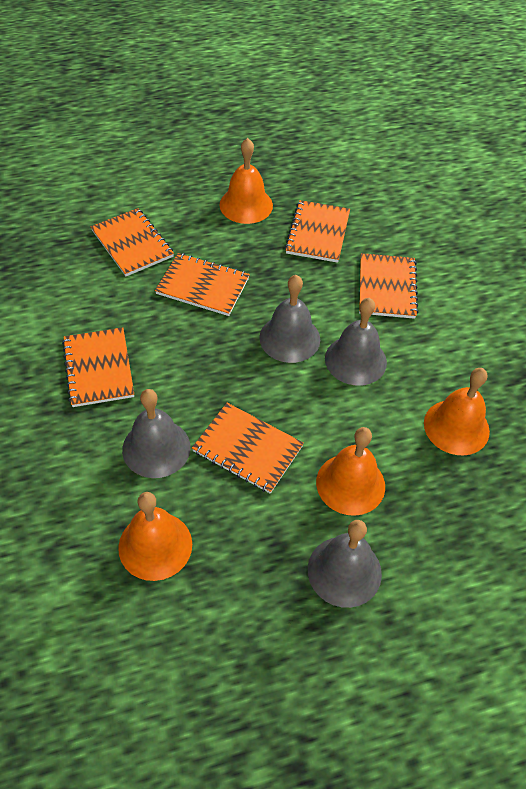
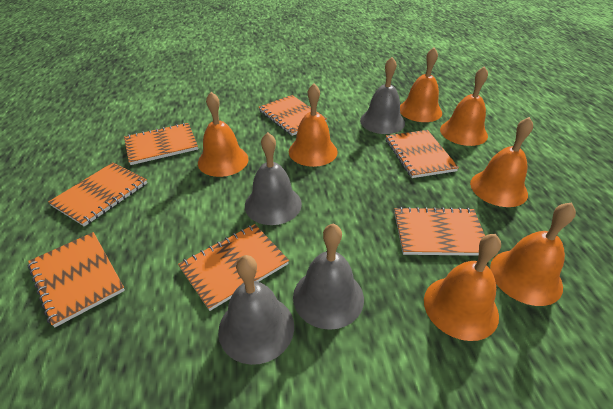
orange bell: [118,492,192,581] [219,138,273,224] [316,427,385,516] [424,368,490,455] = 4 -> [198,92,249,177] [289,84,338,167] [400,47,442,122] [424,234,501,341] [440,66,488,146] [470,117,533,207] [490,202,576,306] = 7
orange notebook: [62,327,134,407] [91,208,174,276] [155,253,250,316] [192,403,304,494] [285,200,350,263] [359,253,418,319] = 6 -> [28,232,125,327] [48,162,147,227] [124,123,198,165] [178,224,289,311] [259,95,327,136] [386,130,459,178] [394,207,485,256] = 7

